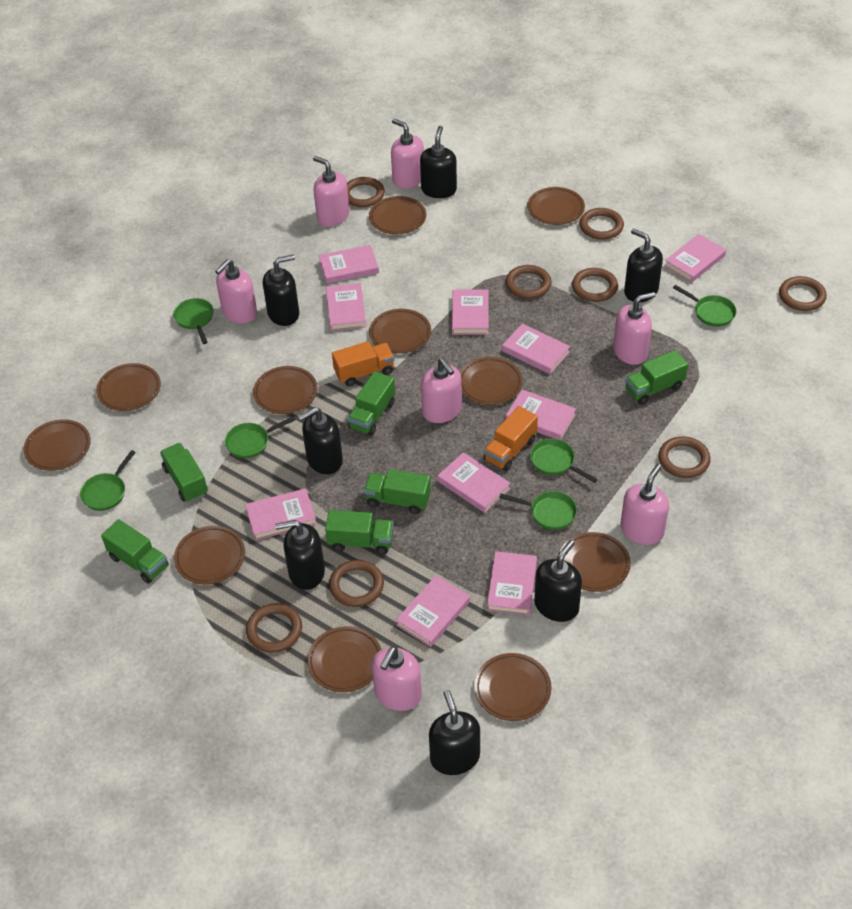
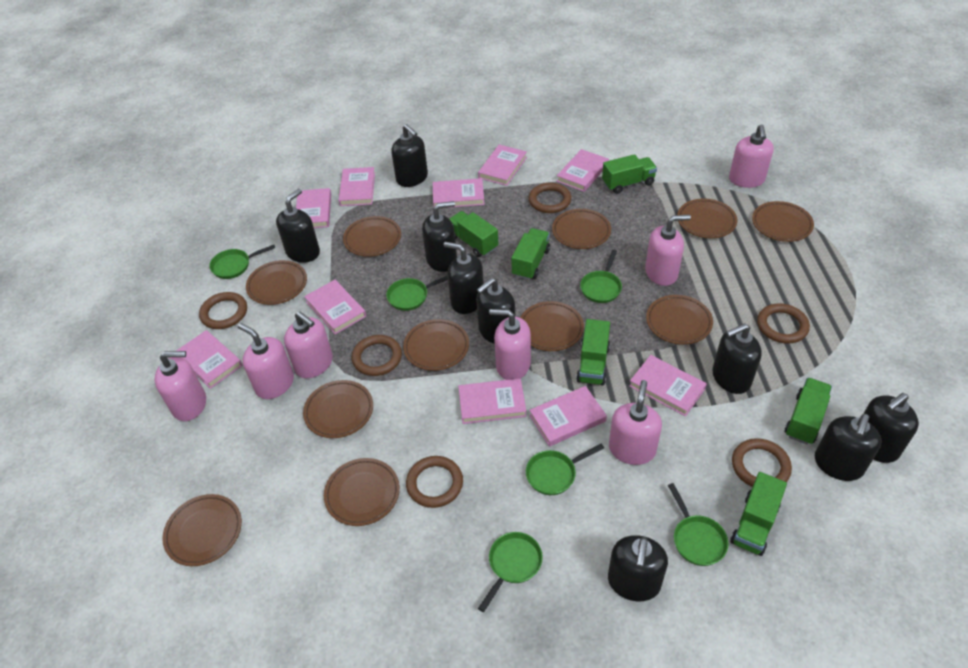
black soap dispenser: [263,254,299,326] [275,520,325,590] [298,407,343,474] [420,126,457,198] [429,690,480,775] [534,540,582,622] [624,229,663,302] = 7 -> [276,189,320,263] [391,124,428,187] [422,201,457,272] [444,242,484,314] [476,278,515,344] [608,535,668,602] [712,323,762,394] [815,414,882,481] [863,393,919,463] = 9
brown ring: [246,603,302,653] [329,560,384,607] [347,177,385,207] [505,265,551,299] [572,268,618,302] [580,208,624,240] [658,436,711,478] [779,276,827,311] = 8 -> [199,292,247,329] [351,335,402,376] [406,456,463,508] [529,183,571,213] [732,438,792,487] [757,303,810,344] = 6
orange truck: [332,341,394,386] [484,406,538,471] = 2 -> none = 0

